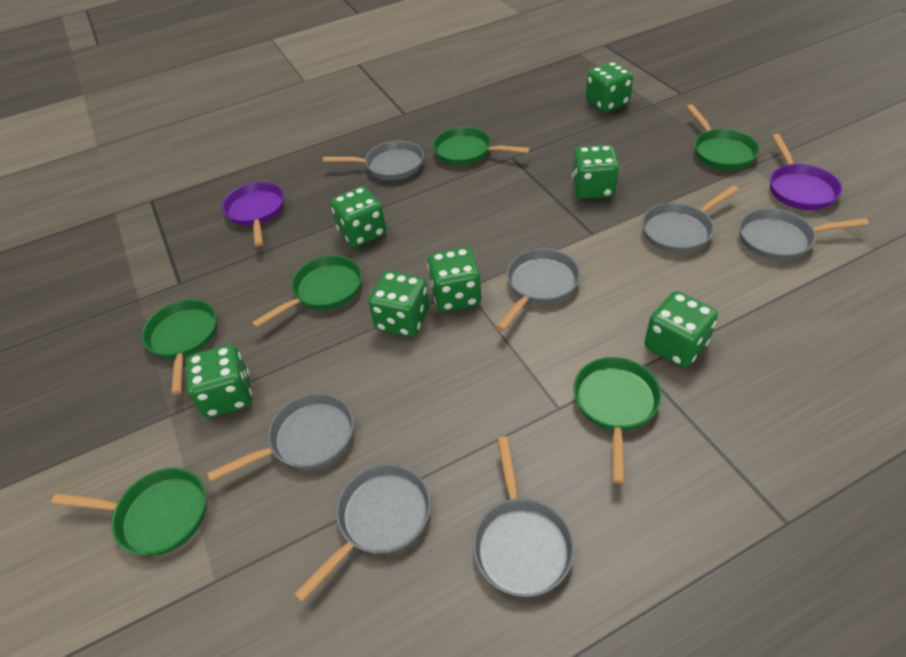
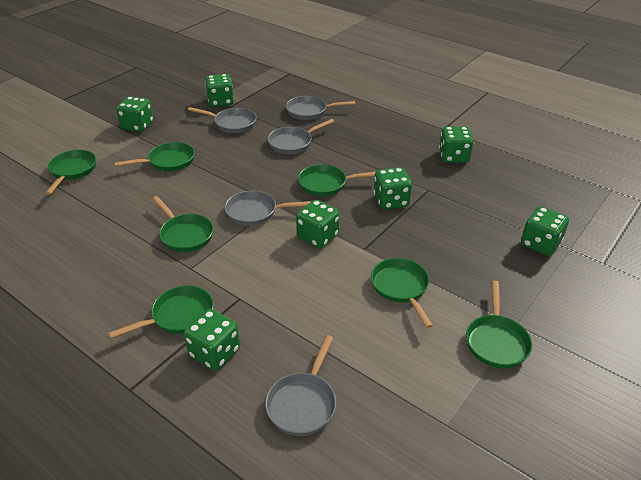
green pan: [51,468,207,556] [142,299,217,395] [252,255,362,328] [433,127,530,165] [573,357,662,484] [686,104,760,170] = 6 -> [45,150,96,195] [108,285,214,339] [114,142,195,171] [152,196,214,252] [298,164,375,196] [371,258,433,328] [466,281,532,369] = 7
grey pan: [207,393,354,482] [294,464,431,603] [323,141,424,180] [473,436,574,597] [496,248,580,331] [642,185,739,253] [739,208,869,261] = 7 -> [188,107,257,133] [225,190,312,226] [265,335,336,436] [268,119,334,154] [286,96,355,120] = 5
purple pan: [222,182,284,247] [770,134,842,210] = 2 -> none = 0

